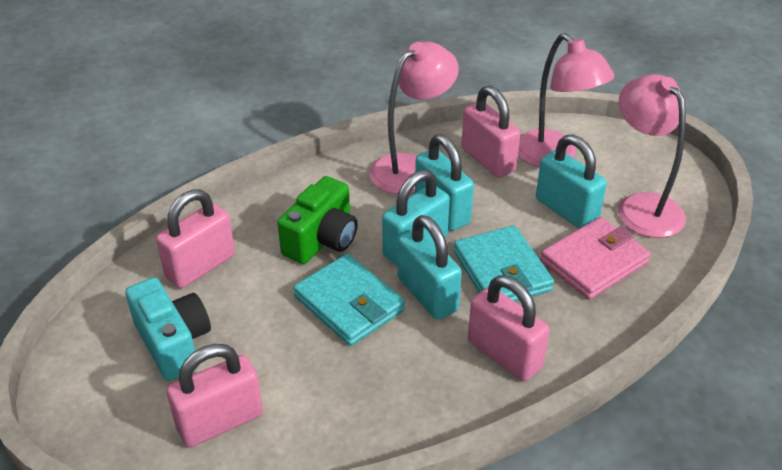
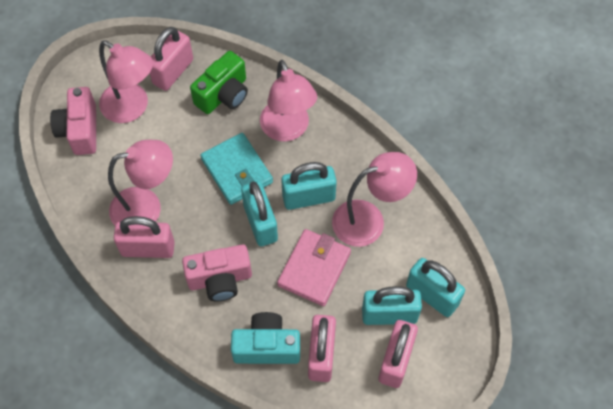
pink camera: none = 0 -> [50,87,96,155] [182,245,252,301] = 2
pink lamp: [369,42,459,194] [518,33,614,167] [618,74,686,238] = 3 -> [99,40,153,123] [108,140,173,226] [260,60,317,141] [332,152,417,247] = 4
turquoise wallet: [293,254,405,346] [454,225,554,302] = 2 -> [201,133,273,205] = 1

